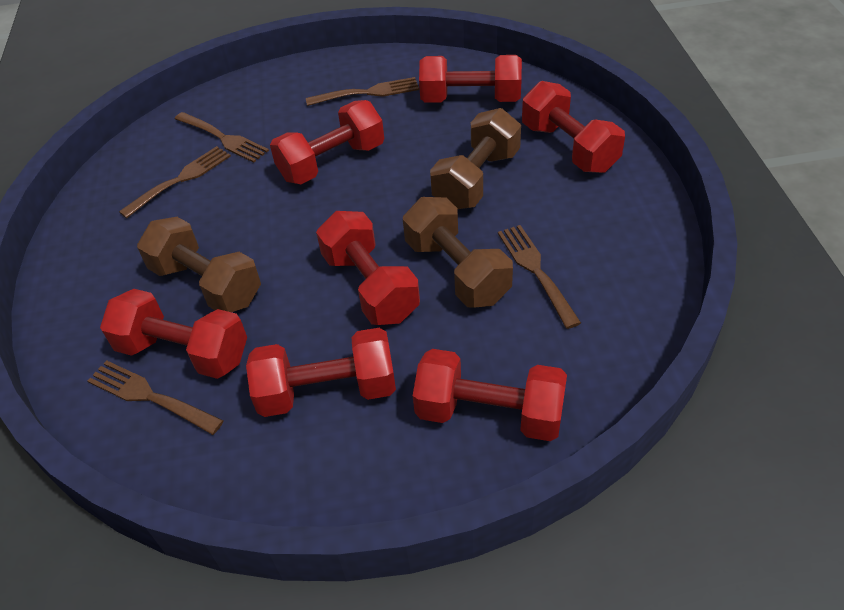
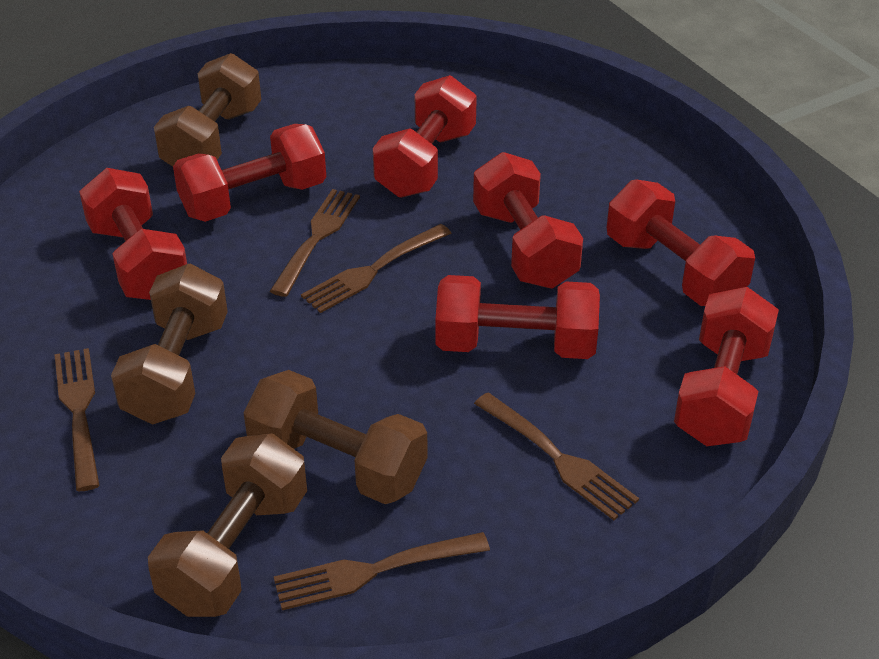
brown dumbbell: [137,217,261,312] [403,197,513,308] [430,108,521,209] = 3 -> [111,264,228,425] [148,433,307,617] [154,53,261,167] [244,370,428,504] = 4

